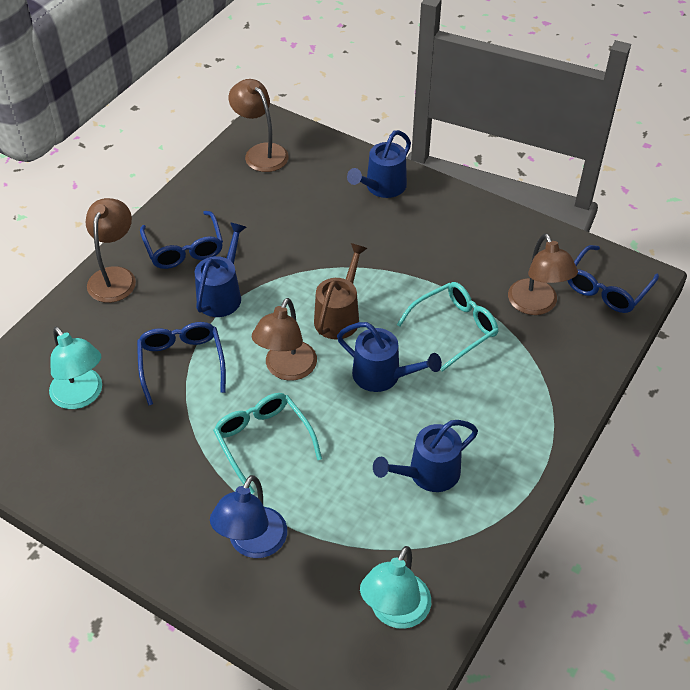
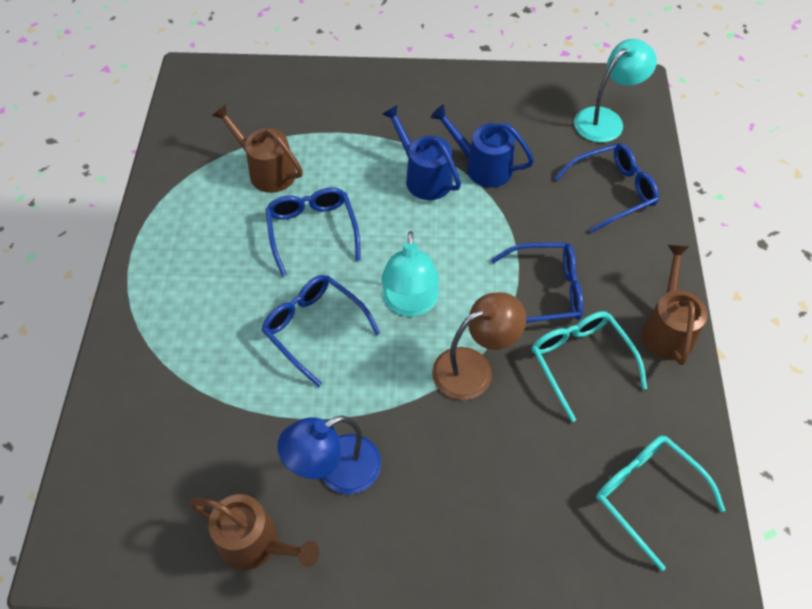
blue glasses: [137,322,226,406] [140,211,223,269] [567,245,659,313] = 3 -> [262,275,380,387] [265,187,361,277] [491,243,583,323] [554,143,659,233] = 4
blue watering can: [195,222,246,317] [337,322,442,392] [347,130,411,198] [373,420,478,492] = 4 -> [382,105,461,200] [431,105,534,188] = 2
brown lamp: [85,198,136,303] [229,79,289,172] [252,298,317,381] [508,233,578,315] = 4 -> [432,292,526,400] = 1
brown watering can: [314,243,367,339] = 1 -> [189,494,319,570] [212,104,303,193] [642,245,707,365] = 3

